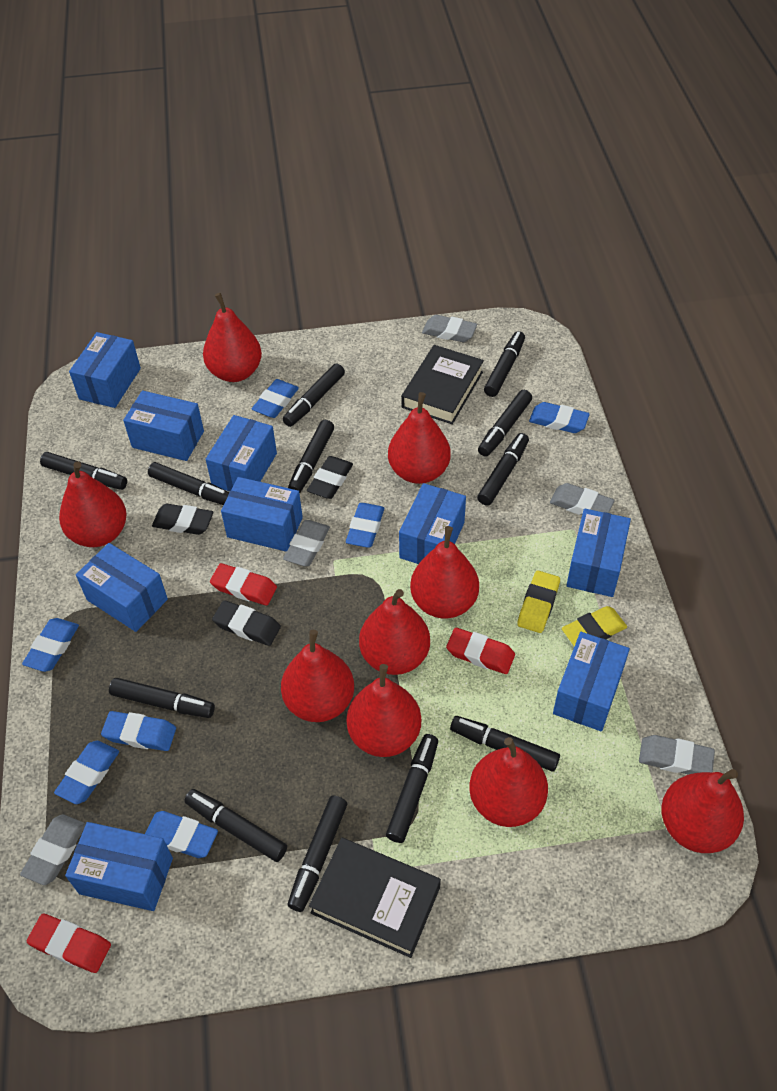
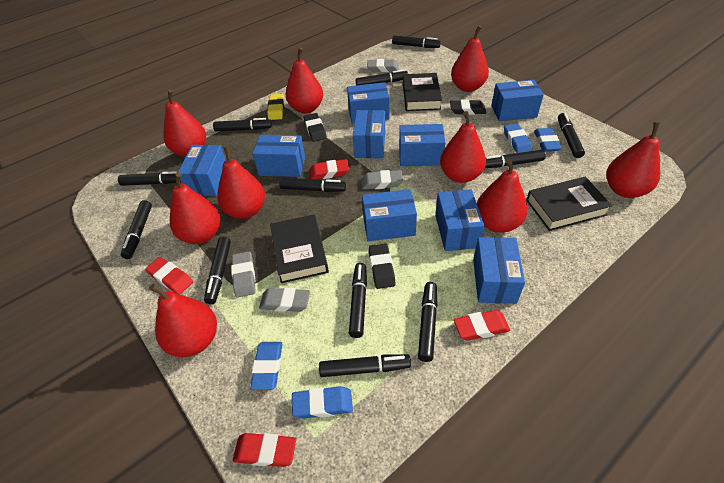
black book: [309,838,441,958] [401,345,484,424] = 2 -> [270,214,329,283] [403,73,442,111] [526,177,612,231] = 3
blue eraser: [22,618,79,672] [54,741,119,804] [101,711,176,751] [145,811,218,858] [252,379,299,418] [346,503,384,548] [529,402,590,433] = 7 -> [250,342,282,390] [292,386,353,419] [504,123,532,153] [534,128,562,151] = 4
grey eraser: [20,814,86,885] [283,520,330,566] [422,315,477,342] [550,483,615,515] [639,735,715,774] = 5 -> [231,251,256,298] [259,287,310,312] [361,170,403,190] [367,59,399,72] = 4
red eraser: [27,914,111,973] [210,563,277,605] [446,628,515,674] = 3 -> [145,257,193,295] [233,433,296,467] [309,159,349,179] [454,310,510,341] = 4
yellow eraser: [517,571,560,633] [562,606,627,646] = 2 -> [267,94,284,120] = 1

